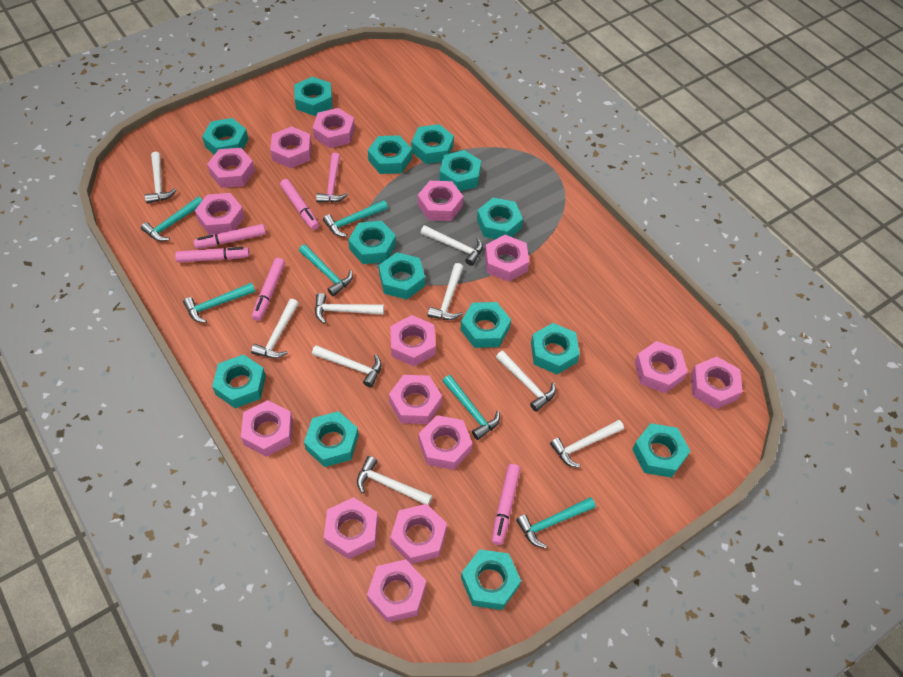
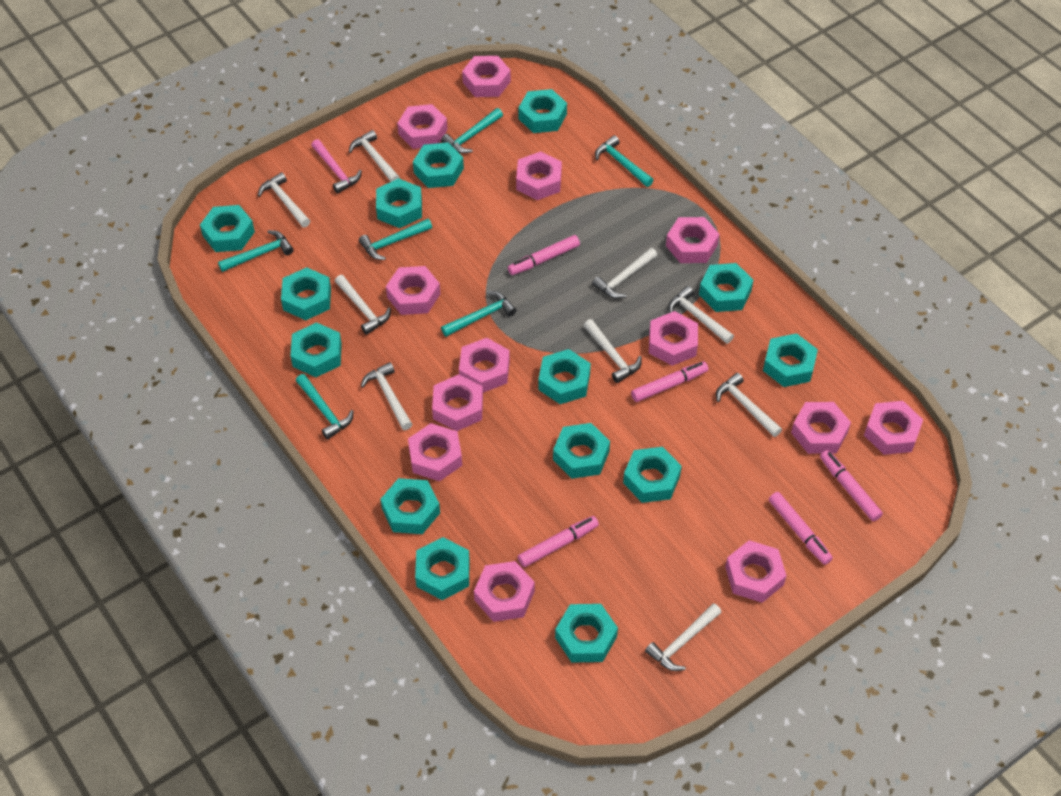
pink nut: [195,193,245,235] [207,148,255,188] [241,400,293,457] [270,126,312,168] [312,108,355,148] [324,497,378,559] [367,559,426,622] [389,375,442,424] [390,315,436,366] [390,504,447,564] [418,181,463,221] [419,415,472,470] [485,235,529,282] [635,341,688,393] [691,356,743,409] = 15 -> [386,266,440,315] [397,104,448,149] [408,423,462,481] [432,374,483,431] [459,338,510,393] [462,56,511,97] [474,561,535,622] [516,151,562,200] [649,311,698,366] [666,217,719,263] [725,540,787,603] [791,402,851,454] [864,401,923,455] = 13

